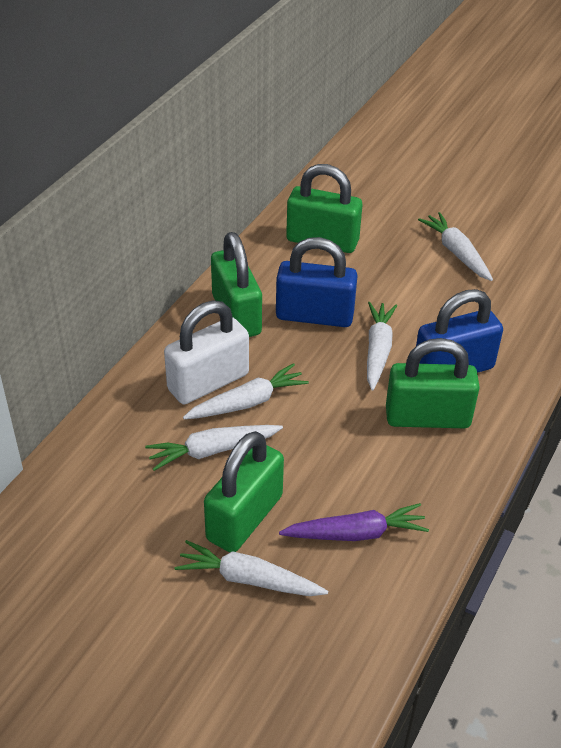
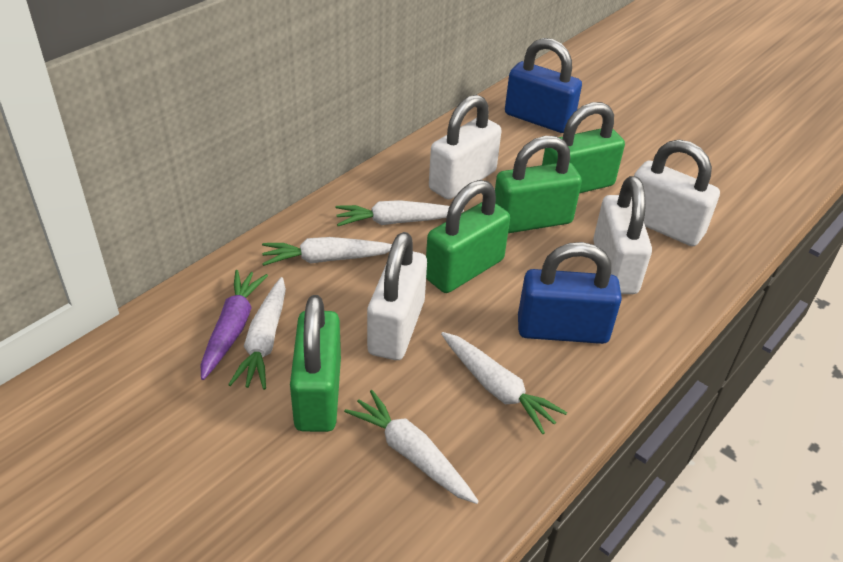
white padlock: [164,300,249,404] = 1 -> [367,232,427,360] [429,94,501,200] [593,176,652,294] [634,140,720,246] = 4

